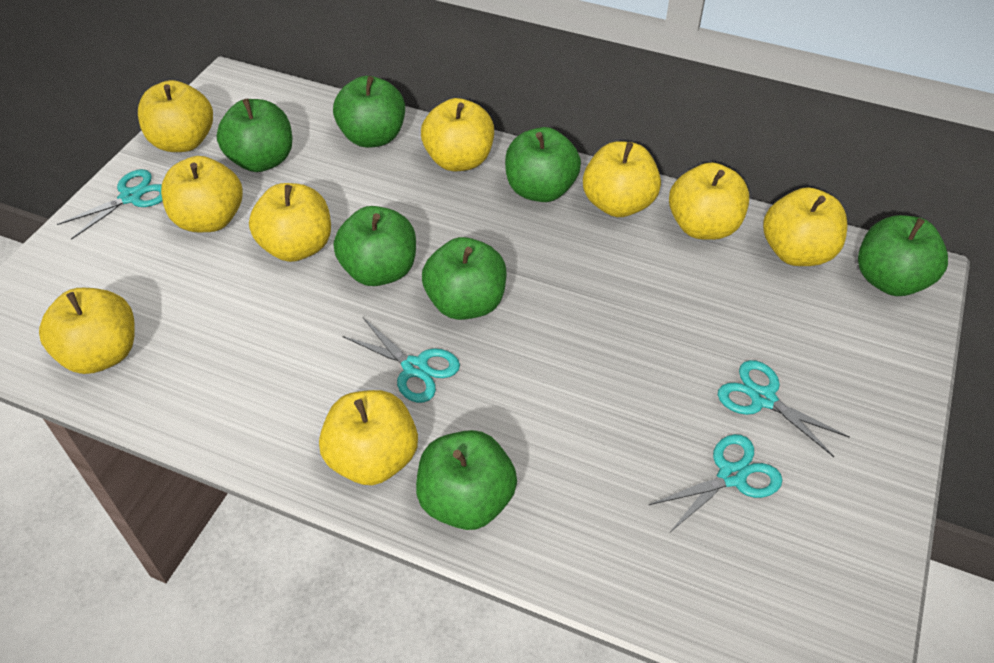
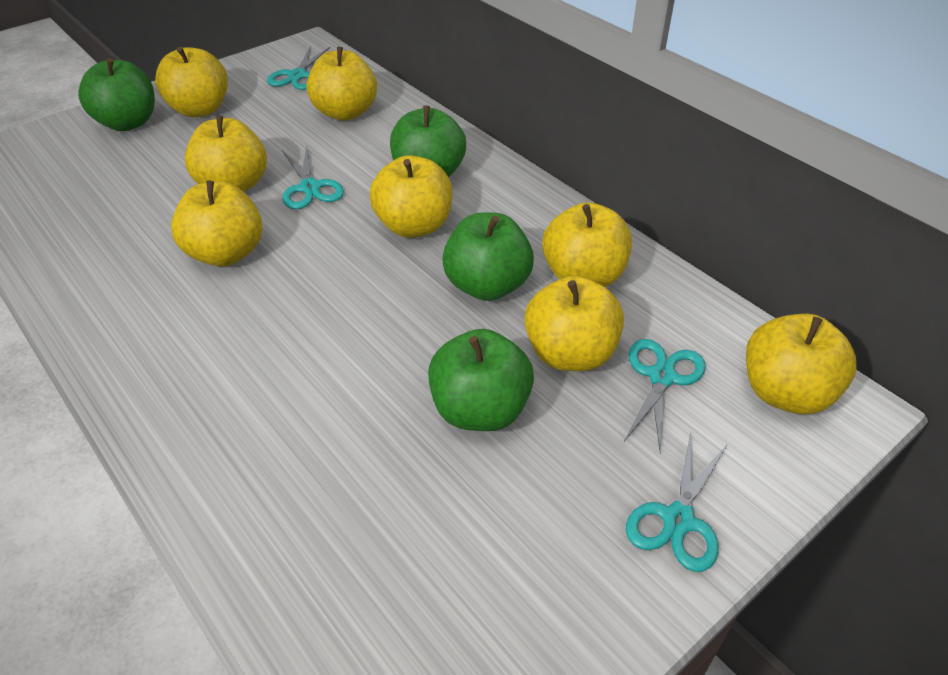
green apple: [217,98,292,172] [333,76,405,148] [334,206,416,286] [416,430,517,530] [422,237,507,320] [505,127,581,202] [858,215,948,296] = 7 -> [78,58,155,131] [390,105,466,177] [428,329,534,431] [442,212,534,301] = 4
yellow apple: [39,288,135,374] [138,80,213,152] [161,156,242,232] [249,183,331,262] [319,390,418,485] [421,98,494,171] [583,141,661,217] [669,163,749,240] [763,187,848,266] = 9 -> [155,47,228,117] [171,181,262,267] [185,116,267,192] [307,47,377,120] [370,155,452,238] [524,276,624,371] [542,202,632,287] [746,314,856,414] = 8

